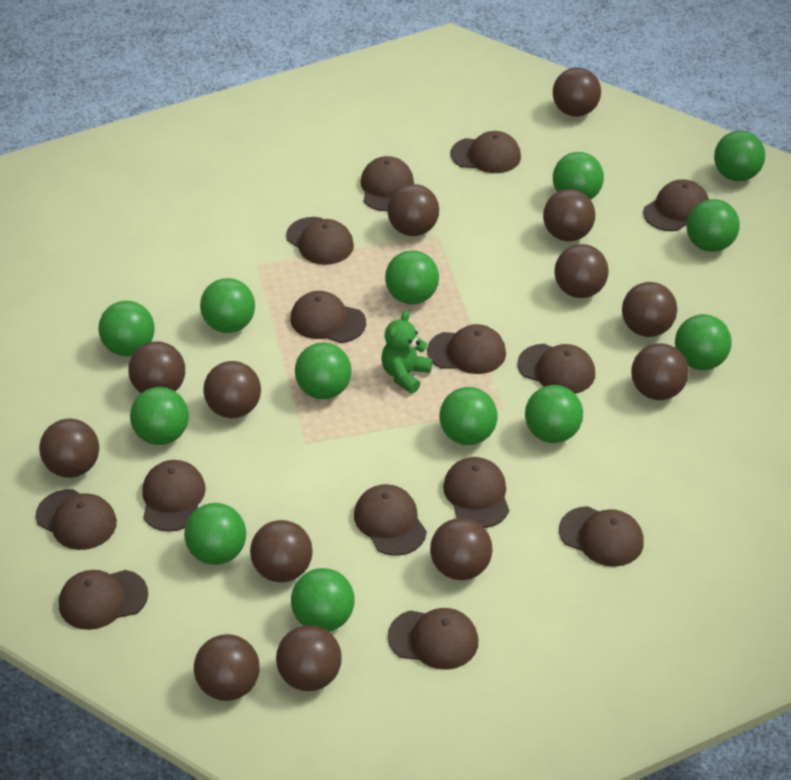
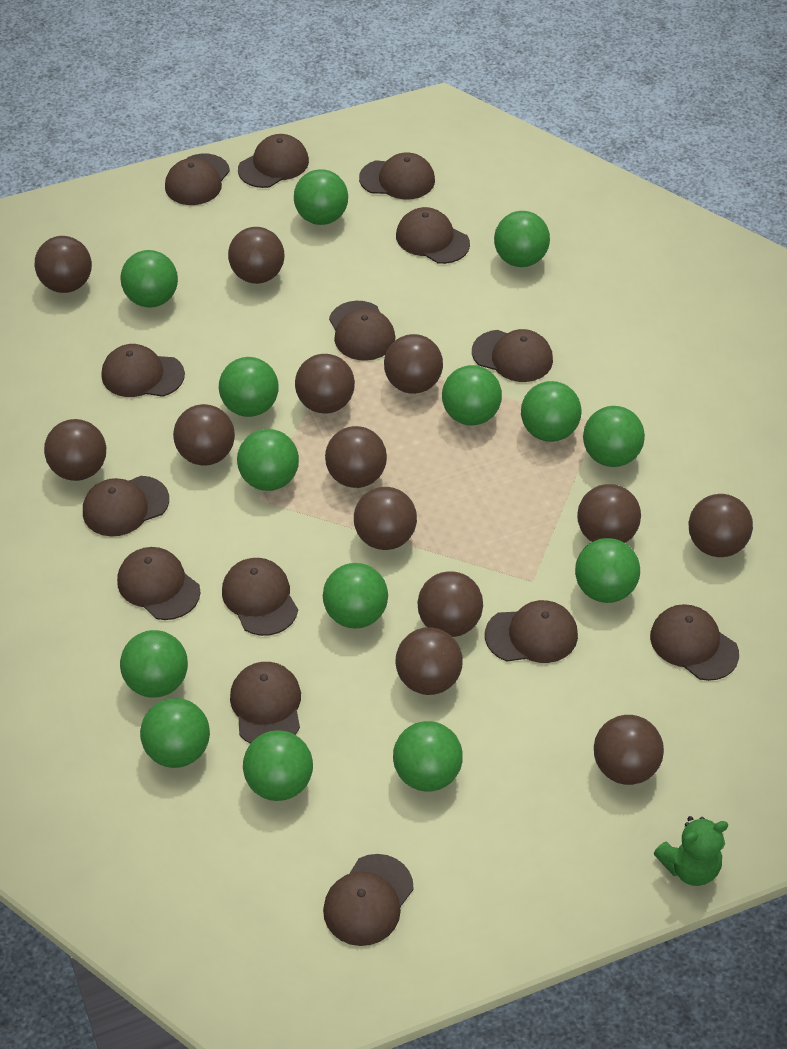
green ball: [98,301,155,356] [130,387,189,445] [184,503,246,565] [200,278,255,333] [291,568,355,632] [295,343,351,399] [385,250,439,304] [439,387,497,445] [525,385,583,443] [553,152,604,200] [675,314,732,370] [686,199,740,252] [714,130,765,181] = 13 -> [120,630,188,698] [121,250,178,307] [140,698,210,768] [219,357,279,417] [237,429,299,491] [243,730,313,801] [294,169,348,225] [323,563,388,629] [393,721,463,792] [442,365,502,426] [494,211,550,267] [521,381,581,442] [575,538,640,603] [583,406,645,467] = 14

